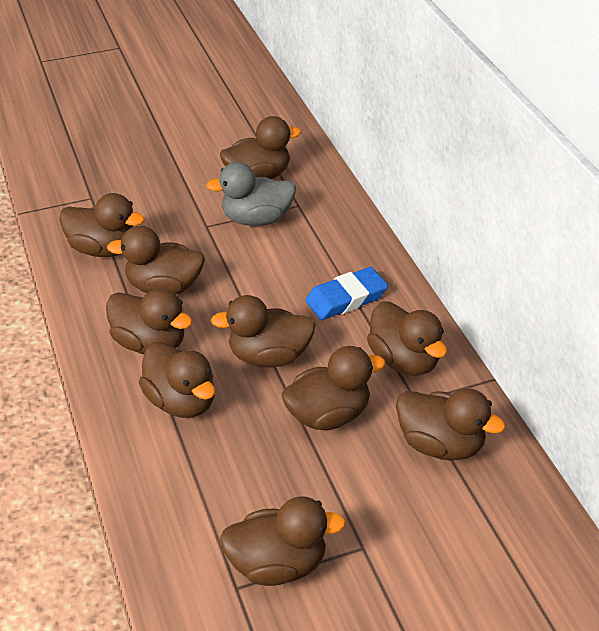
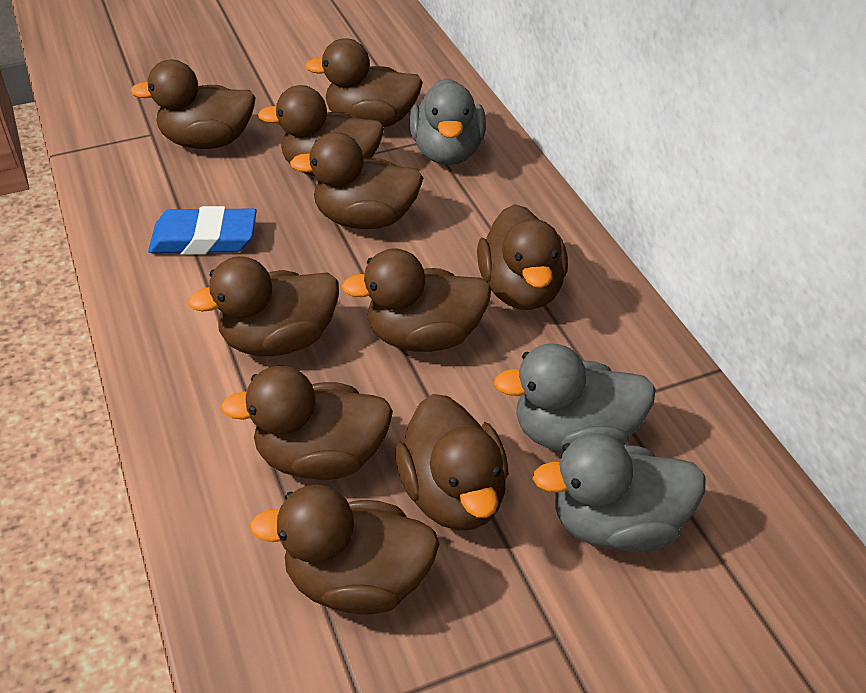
grey duck: [206,162,296,226] = 1 -> [409,78,486,165] [494,344,655,453] [533,433,705,552] = 3

